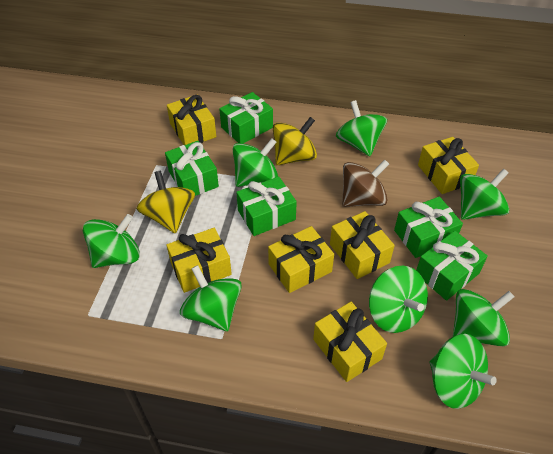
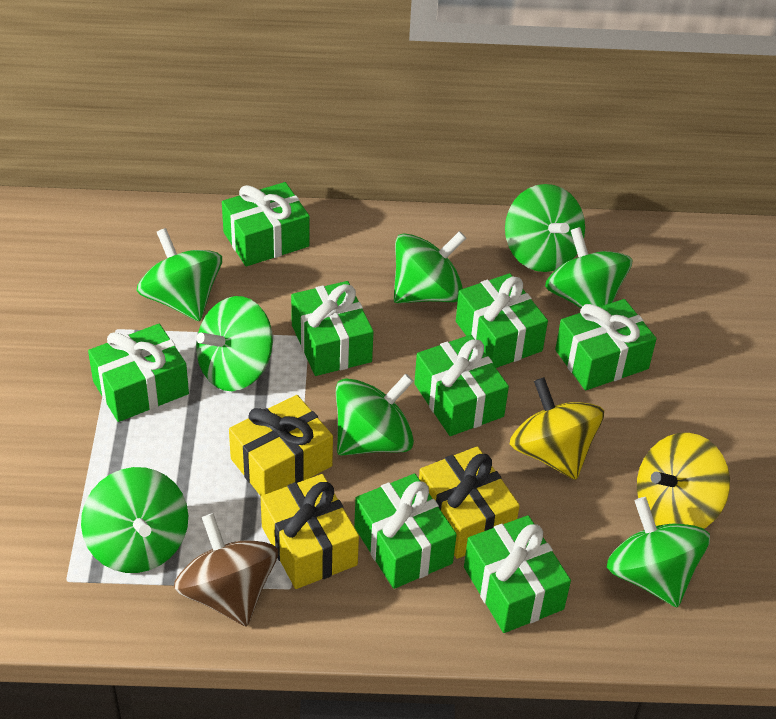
green gift: [165,141,219,196] [219,92,273,143] [236,176,297,236] [394,197,463,258] [416,231,488,301] = 5 -> [88,324,189,422] [222,182,309,266] [291,281,374,376] [354,473,457,589] [414,335,509,436] [456,273,548,368] [464,515,571,633] [555,299,657,390] = 8
yellow gift: [166,228,232,293] [167,95,216,145] [268,226,334,293] [313,302,387,382] [330,211,395,279] [418,137,479,194] = 6 -> [229,395,333,496] [261,474,359,589] [419,446,520,559] = 3

